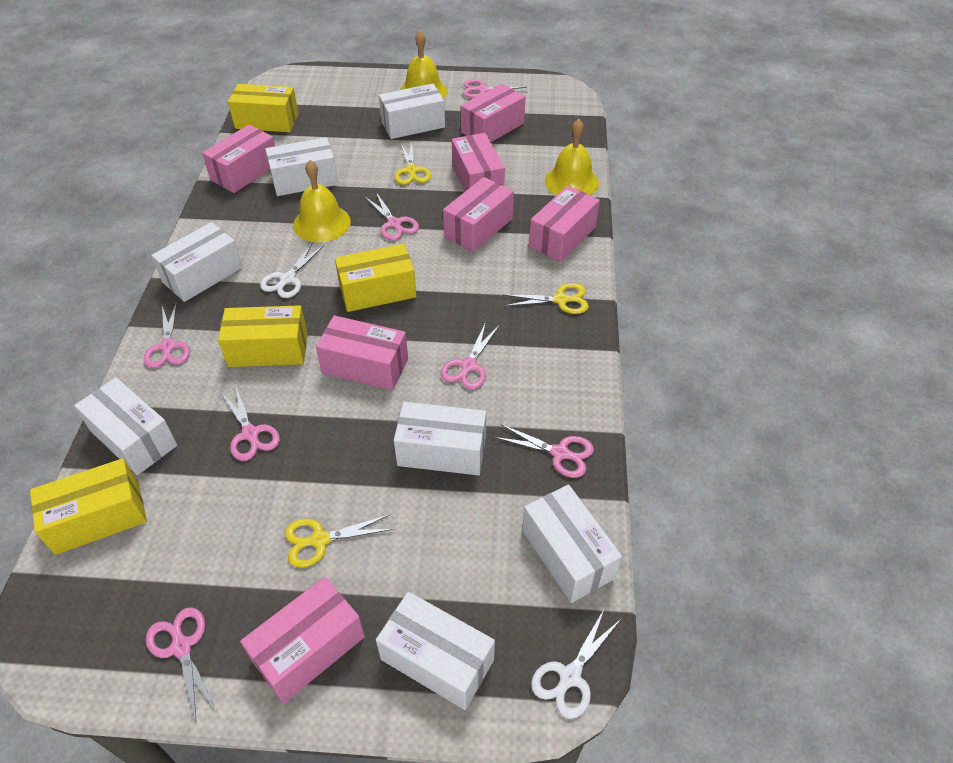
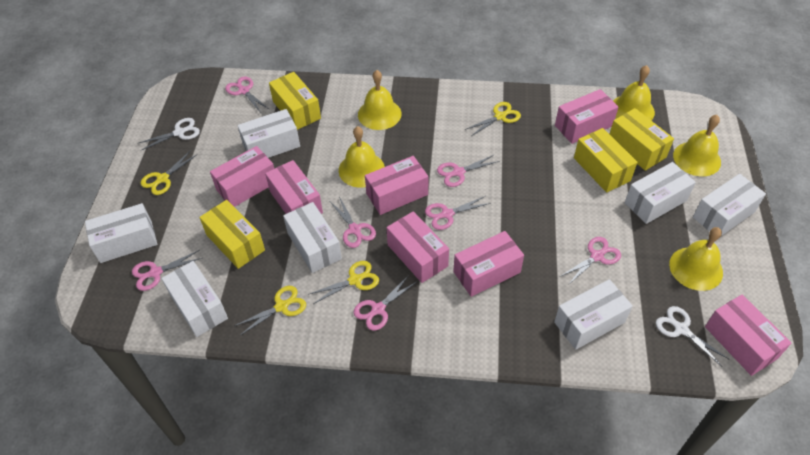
yellow bell: [293,160,351,243] [400,31,447,98] [545,119,599,195] = 3 -> [339,126,385,188] [358,70,401,130] [613,65,655,121] [669,227,723,291] [673,115,721,176] = 5
yellow scissors: [285,515,394,568] [395,142,431,185] [504,283,589,314] = 3 -> [140,150,198,195] [234,286,306,335] [310,261,379,304] [465,102,521,136] = 4

